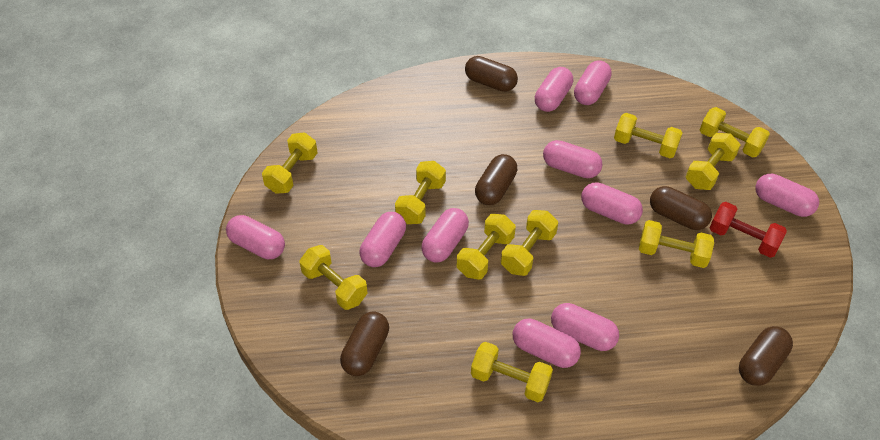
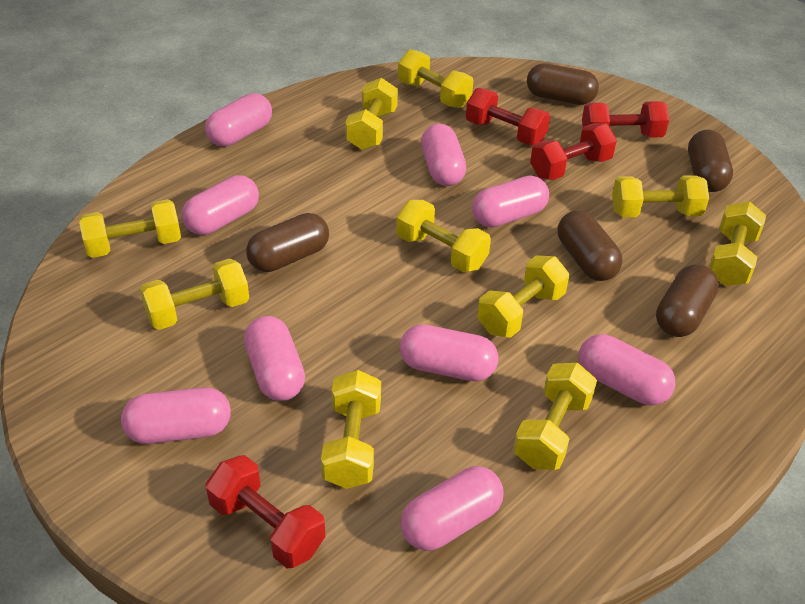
pink capsule: [226,215,285,259] [359,212,406,267] [421,208,469,262] [513,318,581,368] [535,67,573,112] [543,140,603,178] [551,303,619,351] [574,60,612,105] [581,182,643,225] [755,174,819,217] = 10 -> [121,387,231,444] [182,175,259,235] [205,93,272,146] [244,316,305,401] [400,325,498,381] [400,466,504,551] [421,124,466,186] [472,175,549,228] [578,334,675,405] = 9
red dumbbell: [710,202,787,258] = 1 -> [206,455,326,568] [466,88,550,146] [530,123,617,180] [582,101,669,138] = 4

